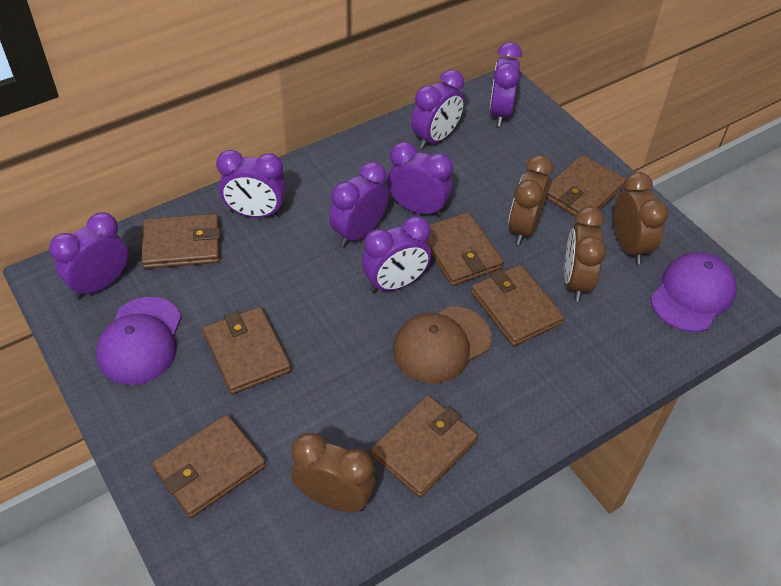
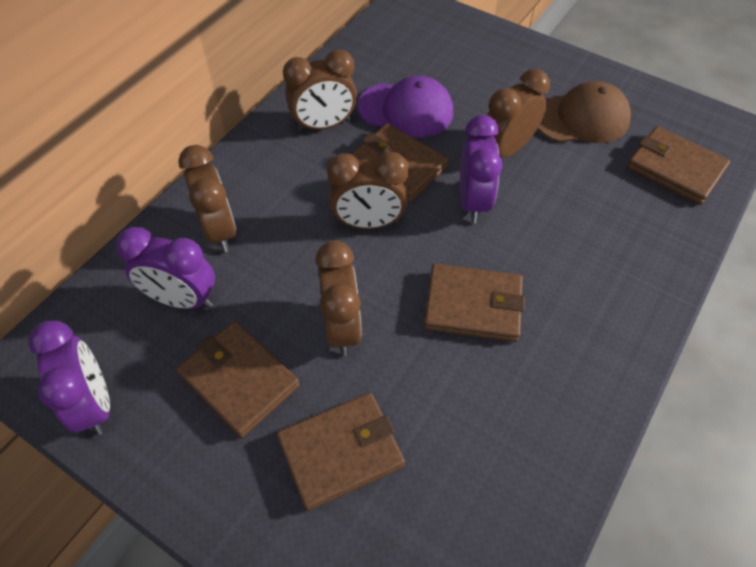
brown clock: [291,432,376,512] [508,155,554,245] [564,206,606,302] [614,172,668,264] = 4 -> [178,145,236,252] [283,49,357,131] [315,240,362,356] [327,152,409,229] [487,69,550,157] = 5
brown wallet: [141,214,220,269] [152,415,266,518] [203,307,291,394] [370,396,478,497] [427,212,504,286] [471,265,565,346] [546,155,626,216] = 7 -> [176,321,300,438] [276,393,405,511] [351,123,449,202] [424,264,525,342] [627,126,730,205] = 5
purple cap: [96,297,181,385] [650,252,737,332] = 2 -> [357,76,453,137] = 1
purple clock: [49,212,128,299] [216,150,286,218] [329,162,389,247] [362,216,431,293] [387,142,453,217] [411,69,464,149] [489,42,522,127] = 7 -> [28,321,110,435] [116,227,215,309] [460,115,502,223] = 3

